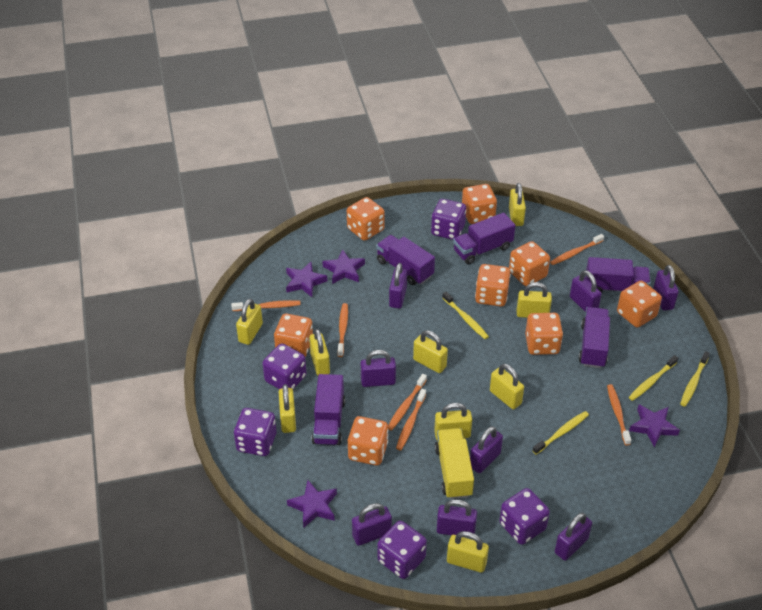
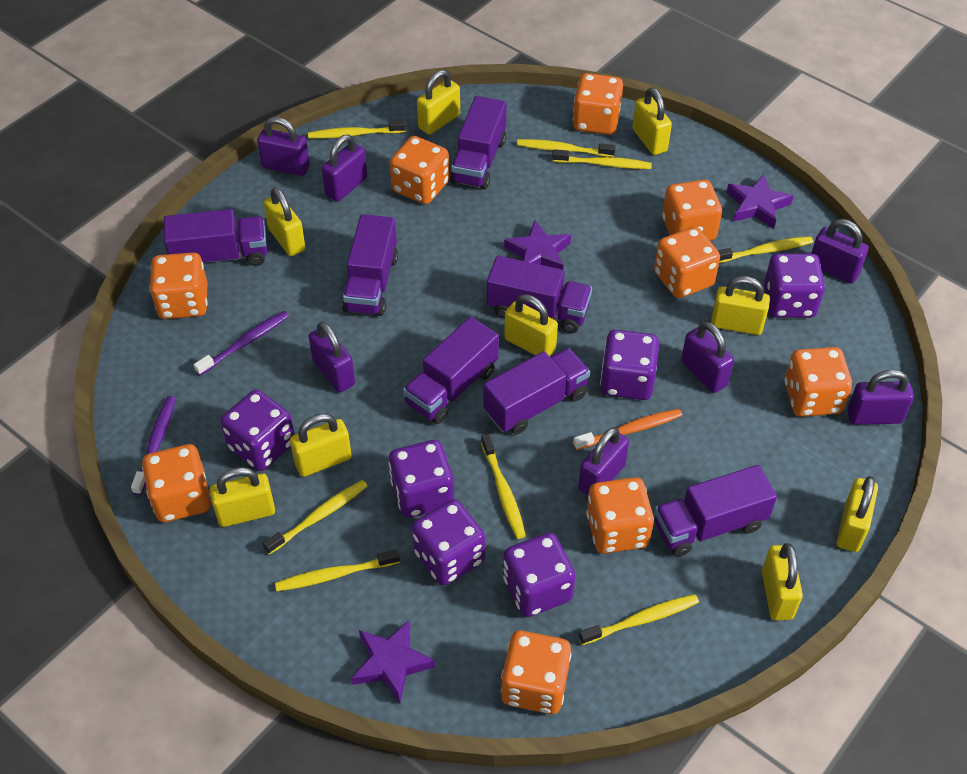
orange dice: [274,314,313,357] [347,197,384,241] [348,416,388,465] [462,184,497,224] [475,264,511,306] [509,241,550,286] [525,313,563,355] [617,281,662,327] = 8 -> [142,444,211,522] [149,252,207,319] [390,136,449,204] [501,630,571,714] [573,73,623,135] [586,477,654,554] [654,227,720,298] [662,180,722,241] [784,347,852,417] = 9
orange toothbrush: [231,300,301,311] [337,303,348,357] [388,374,427,431] [396,389,426,450] [550,234,604,265] [607,384,631,446] = 6 -> [573,409,682,450] = 1
purple dice: [234,408,276,456] [262,344,307,389] [377,521,427,579] [431,199,466,240] [499,488,550,545] = 5 -> [220,390,295,471] [388,440,454,518] [412,499,485,585] [503,533,576,617] [600,330,659,400] [764,254,825,318] = 6
purple padlock: [352,503,392,546] [361,350,396,387] [389,263,407,308] [437,499,477,535] [470,426,503,473] [555,513,592,561] [570,270,602,312] [653,265,678,310] = 8 -> [257,117,310,176] [308,321,355,393] [322,135,367,202] [578,427,629,496] [681,322,734,393] [811,219,869,284] [847,370,914,425] = 7
purple star: [286,262,327,297] [287,480,337,528] [322,250,365,284] [629,404,680,448] = 4 -> [351,619,436,703] [504,220,571,269] [726,174,793,229] = 3
purple toothbrush: none = 0 -> [131,396,176,495] [194,311,289,375] = 2
purple truck: [312,374,346,445] [376,235,435,285] [453,213,515,264] [579,307,610,368] [586,257,651,293] = 5 -> [164,209,267,266] [342,214,398,316] [403,317,499,424] [450,96,506,189] [483,348,590,434] [487,256,592,333] [654,465,777,557] = 7
yellow toothbrush: [442,292,489,339] [533,411,589,455] [629,355,678,401] [680,351,710,407] = 4 -> [263,480,367,554] [275,550,400,591] [308,120,406,139] [481,434,526,539] [517,139,616,157] [552,149,652,169] [579,594,699,645] [718,236,813,263] = 8
yellow truck: [435,428,474,499] = 1 -> none = 0

